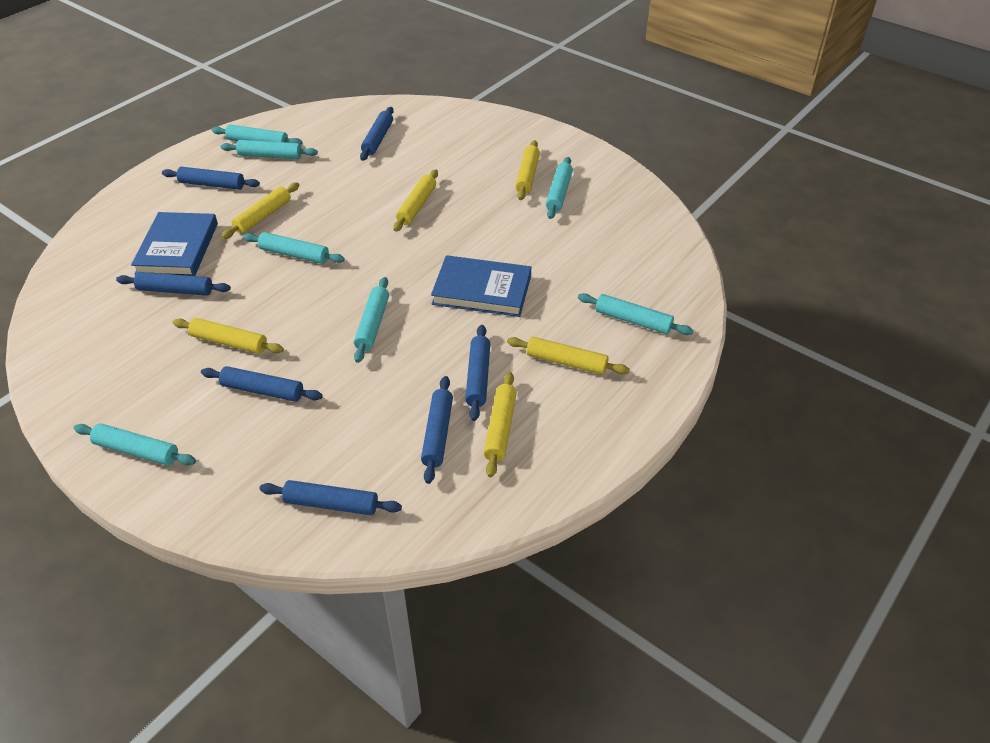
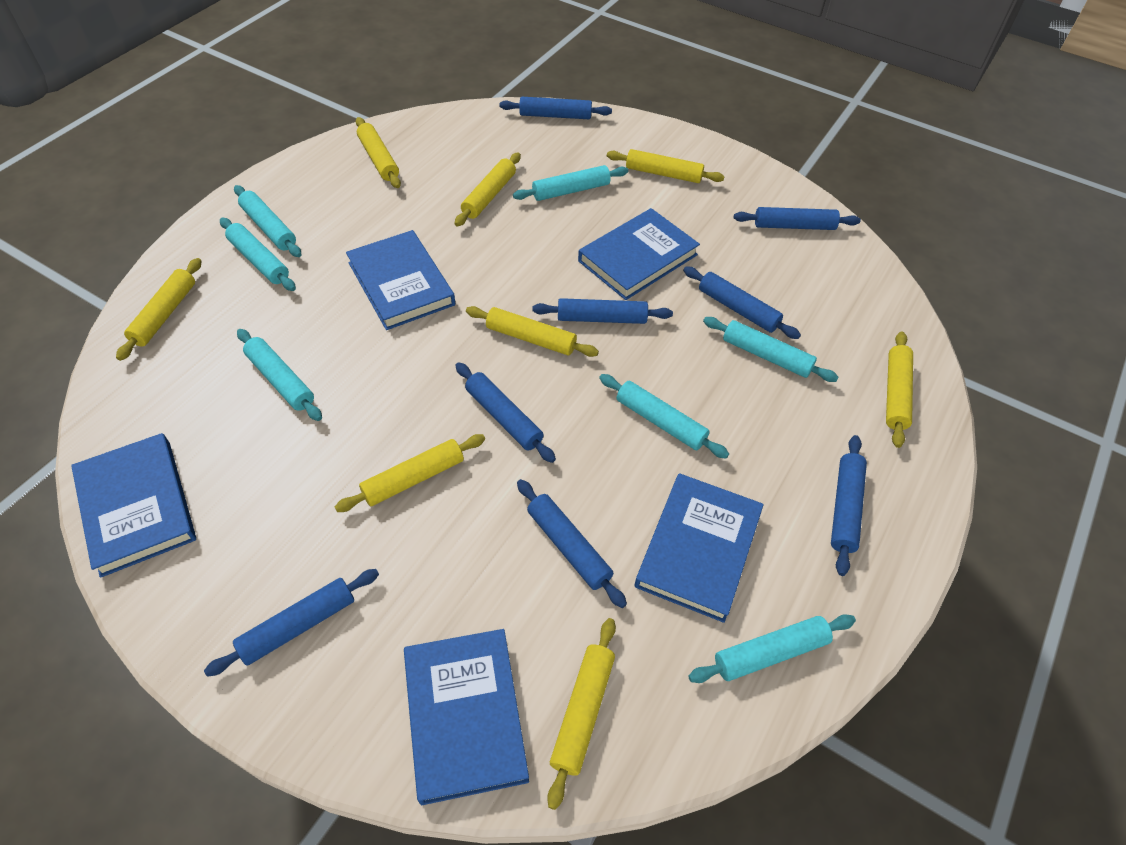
blue book: [131,212,218,276] [431,255,531,317] = 2 -> [71,433,196,578] [346,230,455,330] [404,629,529,805] [578,208,700,300] [635,473,764,623] = 5
blue rolling pin: [116,272,231,296] [162,167,260,190] [201,366,323,402] [259,480,402,515] [360,107,394,161] [421,376,453,484] [465,325,490,421] = 7 -> [204,569,379,677] [455,362,556,463] [499,97,612,119] [517,479,627,608] [532,298,673,324] [683,266,801,339] [734,207,861,230] [831,435,867,576] = 8
yellow rolling pin: [173,318,284,354] [221,182,299,239] [393,169,438,232] [484,372,517,477] [507,337,630,375] [515,140,540,200] = 6 -> [116,258,201,361] [335,434,485,512] [356,117,401,188] [455,153,521,226] [466,306,599,357] [547,618,616,810] [607,149,725,183] [886,331,913,448] = 8

